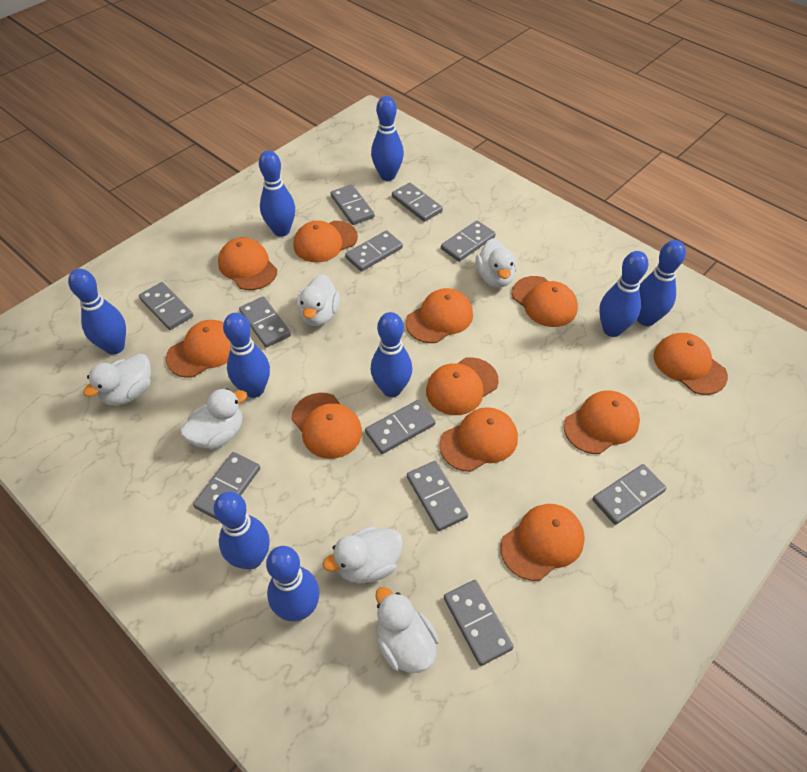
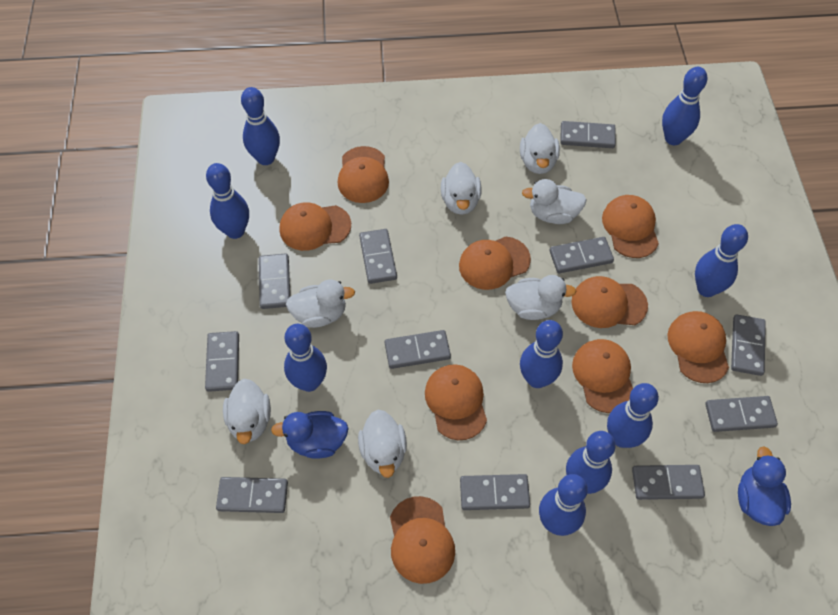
blue duck: none = 0 -> [271,411,349,458] [738,446,791,526] = 2
orange cap: [166,320,230,378] [218,237,277,290] [291,393,362,459] [293,221,358,262] [406,288,473,343] [426,357,499,415] [439,407,518,472] [500,504,585,581] [512,276,578,327] [564,390,640,454] [654,333,728,395] = 11 -> [280,202,351,251] [338,146,389,203] [390,496,455,584] [425,364,487,440] [459,236,531,290] [571,276,648,328] [572,339,633,413] [602,195,659,258] [667,311,729,383] = 9
white duck: [83,354,151,406] [180,388,247,449] [297,274,340,326] [323,526,403,584] [375,587,439,673] [476,238,517,288] = 6 -> [223,378,271,444] [286,279,355,328] [358,410,407,478] [441,162,482,215] [505,275,576,320] [520,123,560,174] [522,179,587,224] = 7

